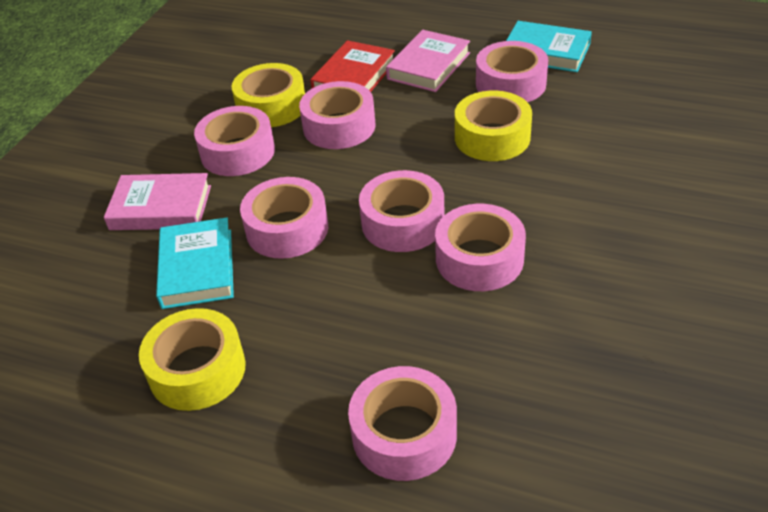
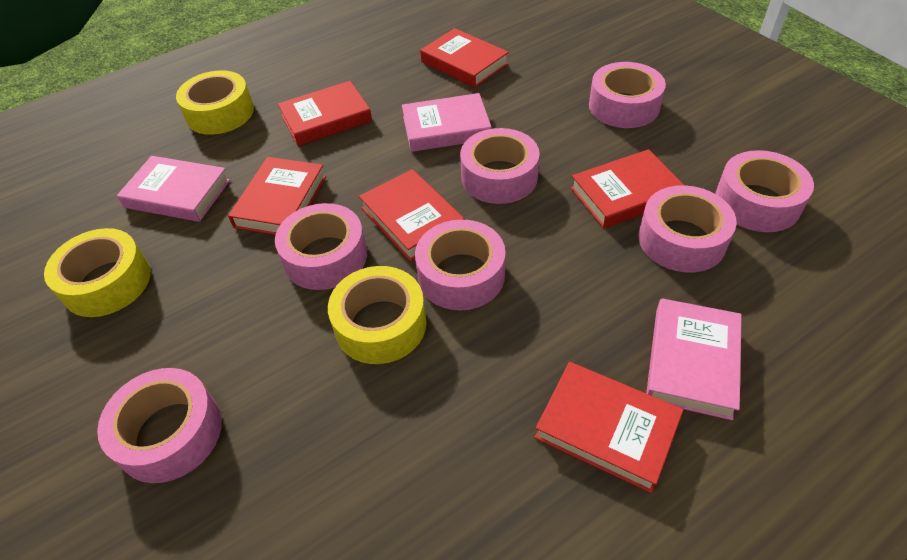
pink book: [104,173,211,230] [386,30,470,92] = 2 -> [117,156,230,222] [402,93,491,152] [646,298,742,420] = 3
red book: [310,40,395,92] = 1 -> [228,157,326,235] [278,81,372,146] [359,169,464,261] [420,28,509,88] [535,362,683,493] [570,149,684,229] = 6
turquoise book: [156,218,234,309] [506,21,592,72] = 2 -> none = 0

